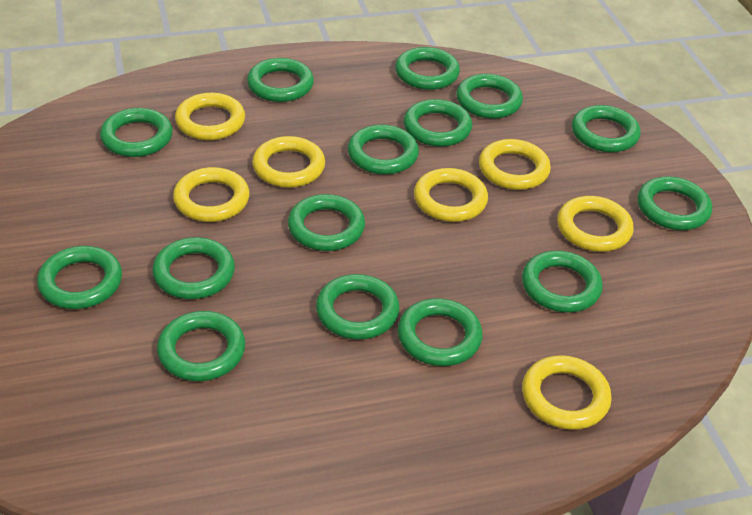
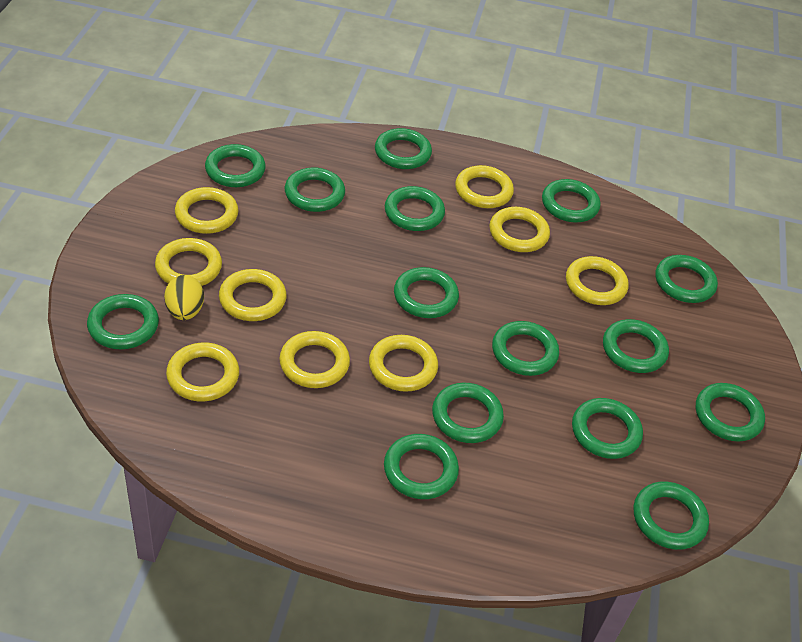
yellow egg: none = 0 -> [164,275,204,320] = 1
yellow ring: [173,167,249,222] [175,93,245,140] [252,136,325,188] [414,168,488,222] [479,139,551,190] [522,355,612,430] [557,196,634,252] = 7 -> [155,238,222,286] [166,343,239,401] [175,187,239,234] [219,269,287,321] [279,331,350,388] [369,335,438,392] [455,165,514,208] [489,207,550,252] [566,256,628,305] = 9

